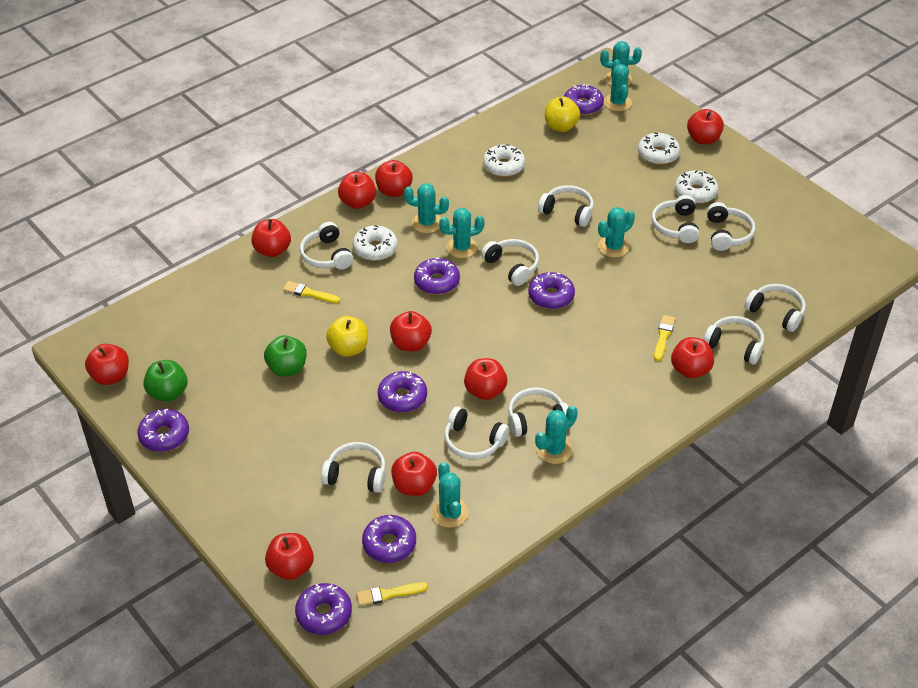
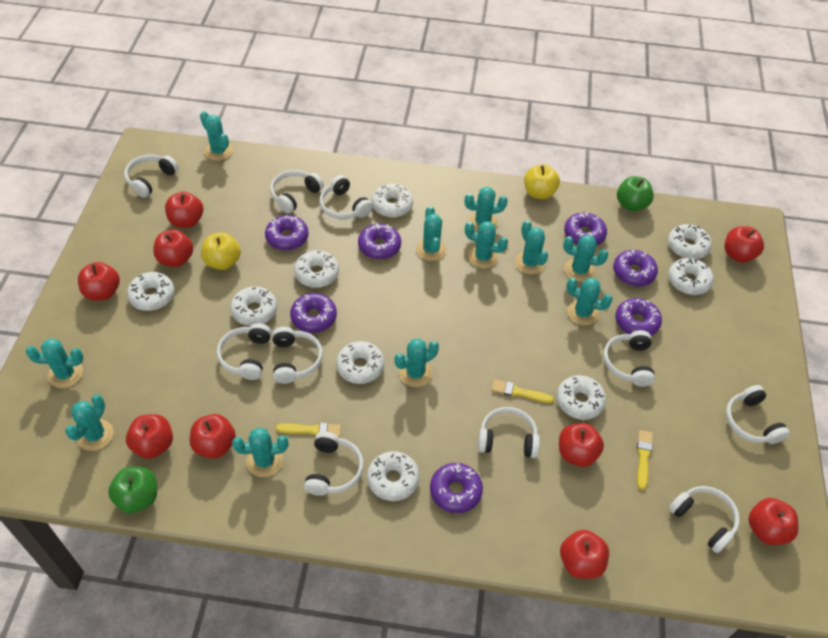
red apple: [85,344,129,385] [251,219,291,257] [265,533,314,580] [338,172,376,209] [375,160,413,197] [390,311,432,352] [391,452,437,496] [464,358,507,400] [671,337,714,378] [687,109,724,144] = 10 -> [78,262,120,301] [126,414,173,459] [153,229,193,267] [165,191,203,228] [190,414,236,459] [559,423,604,467] [560,530,609,579] [724,226,764,263] [749,498,798,545] = 9
turquoise cactus: [404,183,449,233] [431,462,468,528] [439,208,485,258] [535,405,578,464] [598,207,635,257] [600,41,642,86] [604,59,632,111] = 7 -> [26,338,83,388] [65,394,114,451] [200,111,233,161] [232,427,288,477] [394,339,439,387] [416,206,446,261] [464,187,508,232] [465,221,508,268] [515,220,548,274] [563,235,608,282] [566,278,613,325] = 11
white donut: [353,225,397,261] [483,144,525,177] [638,133,680,165] [675,170,718,204] = 4 -> [127,272,174,311] [230,286,277,326] [294,250,339,288] [336,341,385,384] [367,451,420,501] [372,184,413,218] [557,375,606,420] [668,224,712,259] [668,258,714,295] = 9

